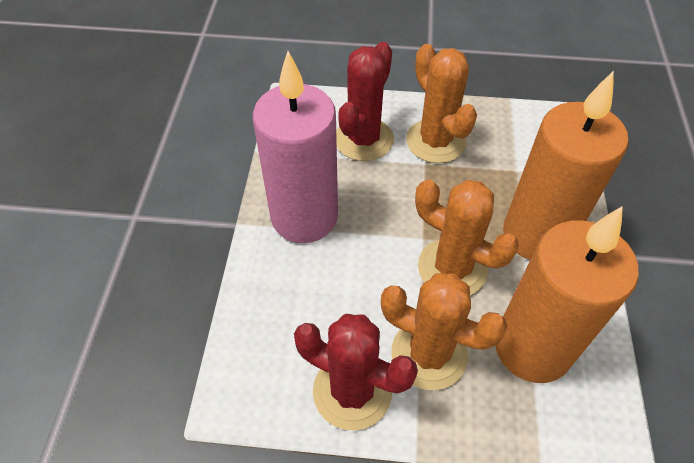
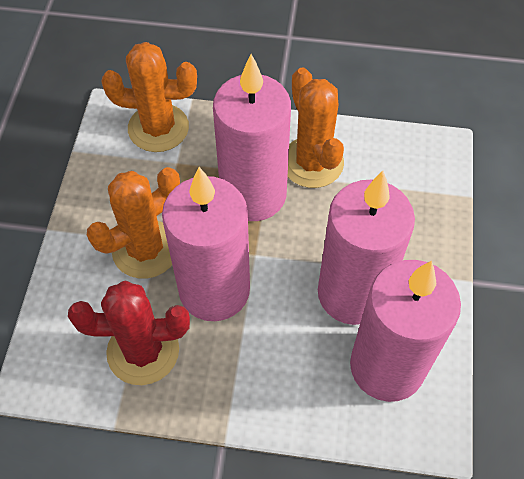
orange candle: [495,206,639,383] [503,71,628,260] = 2 -> none = 0
pink candle: [253,51,338,243] = 1 -> [162,167,250,321] [213,54,291,221] [318,171,415,325] [350,260,461,402] = 4
red cactus: [294,314,418,431] [336,42,394,161] = 2 -> [68,280,190,385] = 1

